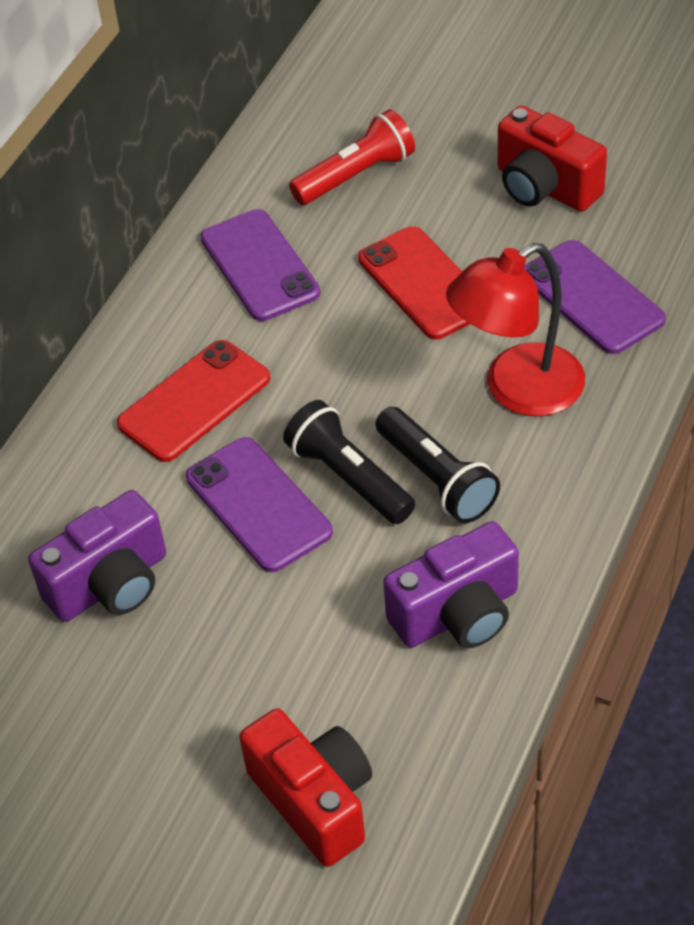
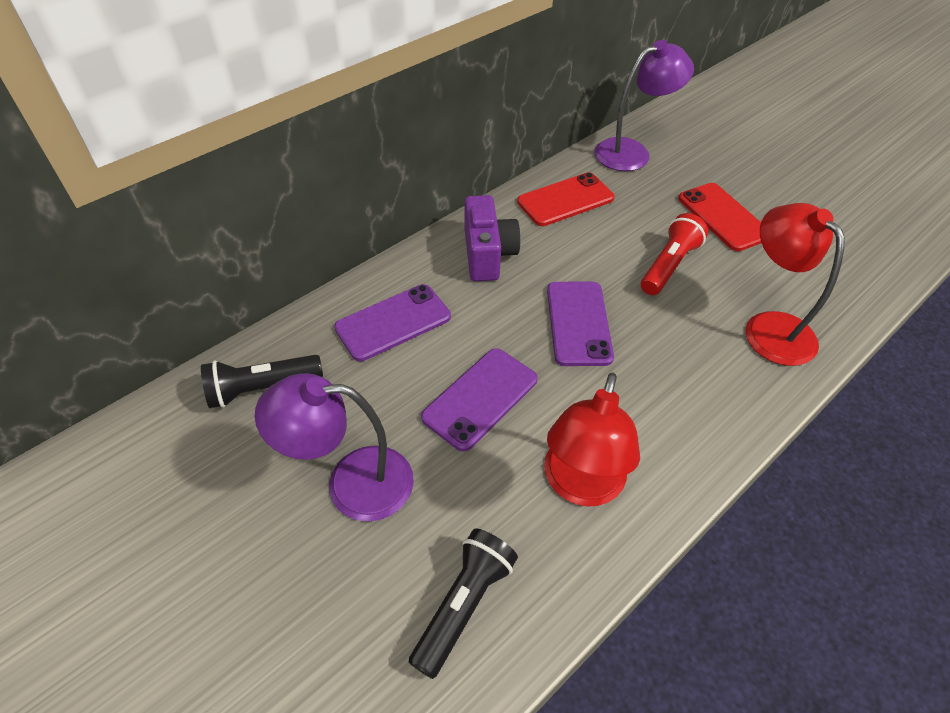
purple camera: [28,490,166,622] [383,521,519,648] = 2 -> [465,195,521,281] = 1
purple lamp: none = 0 -> [255,373,414,522] [594,40,694,171] = 2
red camera: [239,709,372,867] [498,106,607,212] = 2 -> none = 0
red lamp: [446,243,585,416] = 1 -> [544,373,640,507] [746,203,845,366] = 2

